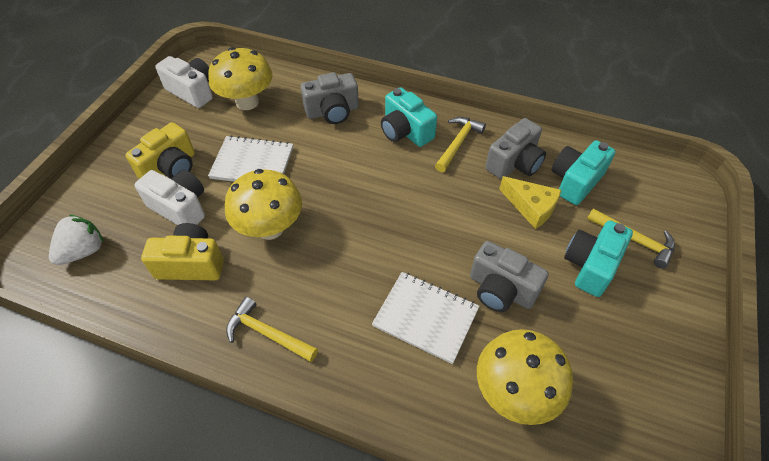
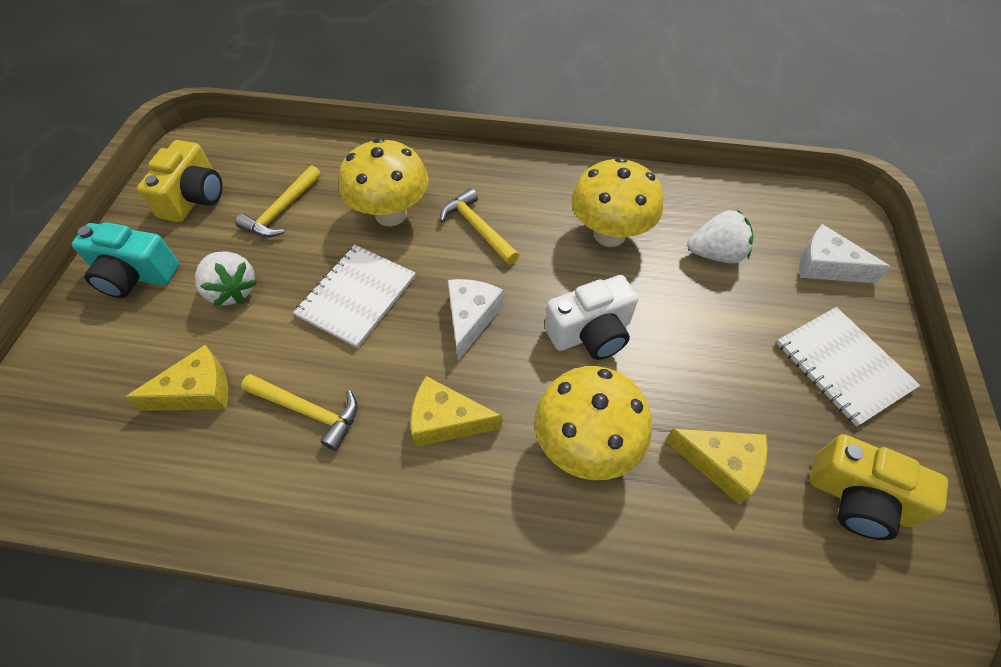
grey camera: [301,72,359,124] [470,241,549,312] [485,118,546,179] = 3 -> none = 0
turquoise camera: [381,87,437,147] [552,140,615,205] [564,220,633,297] = 3 -> [72,222,179,298] = 1
white camera: [134,170,205,225] [155,56,213,108] = 2 -> [545,275,638,360] = 1
white cheese: none = 0 -> [448,279,503,361] [799,224,891,283] = 2
white strawberry: [49,214,104,265] = 1 -> [195,251,257,306] [687,209,753,263] = 2
yellow cheese: [499,176,561,229] = 1 -> [124,345,228,411] [411,376,502,447] [665,429,768,505] = 3

